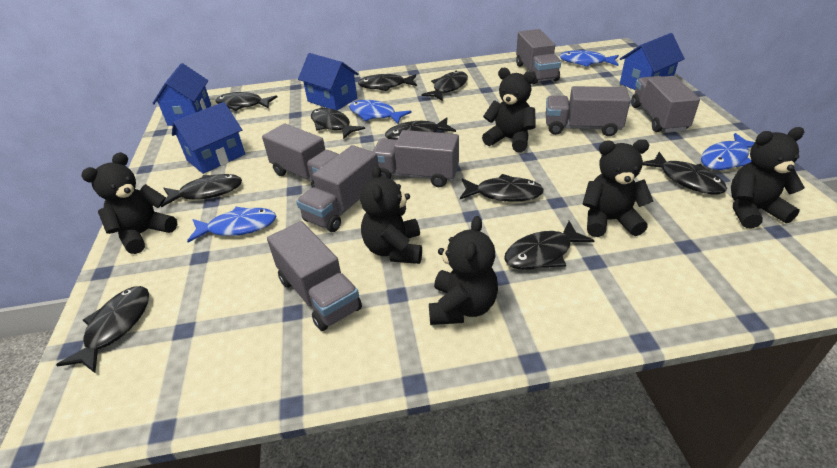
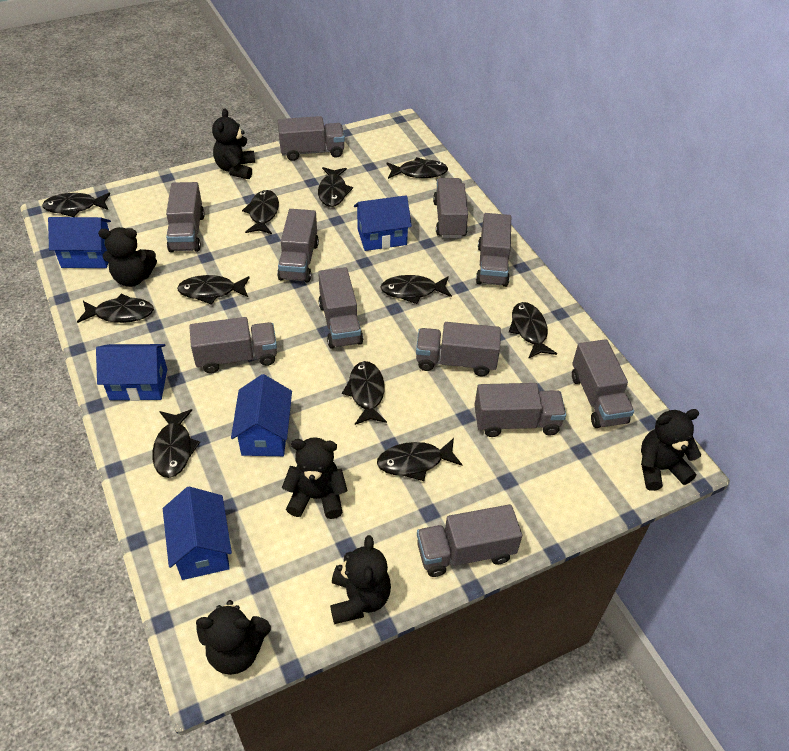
black fish: [56,286,149,373] [161,174,242,208] [215,92,277,111] [311,108,365,139] [358,74,417,91] [385,118,456,140] [421,71,468,101] [460,174,544,202] [504,221,595,270] [642,152,727,194] = 10 -> [42,192,110,217] [77,294,154,323] [152,409,200,478] [177,275,250,305] [242,190,279,234] [318,167,353,207] [342,361,387,425] [377,438,462,481] [380,275,452,304] [387,157,448,179] [509,302,557,359] = 11
blue fish: [187,207,276,243] [349,100,412,124] [560,50,619,67] [701,133,755,170] = 4 -> none = 0
blue house: [152,63,211,126] [172,102,245,174] [298,53,359,110] [620,33,685,90] = 4 -> [48,217,111,268] [96,344,167,401] [163,486,232,580] [231,374,292,456] [354,195,412,251] = 5
grey truck: [262,123,339,188] [267,221,362,331] [296,145,379,232] [373,130,459,187] [516,29,561,84] [546,86,630,136] [631,76,700,133] = 7 -> [166,182,205,252] [189,317,277,374] [277,209,319,283] [278,116,345,161] [318,267,363,349] [416,322,501,376] [417,504,522,577] [433,178,468,238] [475,383,566,437] [476,213,511,287] [572,339,634,428] = 11

